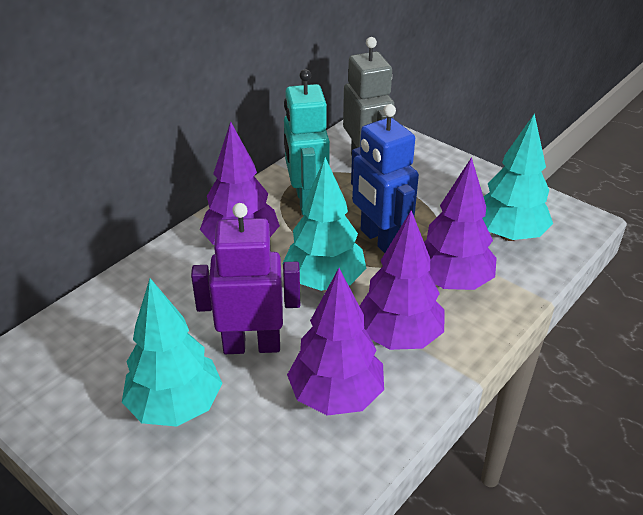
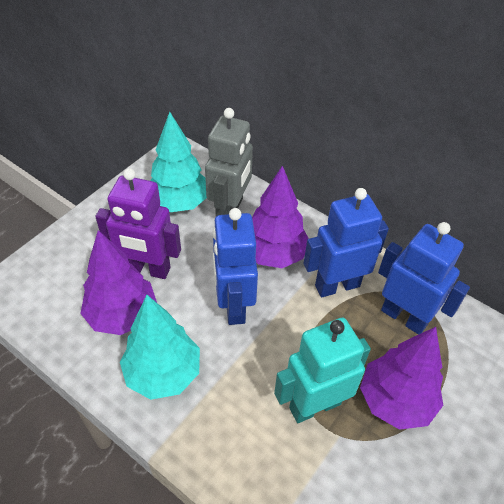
blue robot: [351,104,419,253] = 1 -> [213,208,258,325] [304,188,389,297] [378,222,470,335] = 3
purple tree: [200,121,280,245] [287,268,384,416] [360,210,445,350] [424,157,497,290] = 4 -> [80,230,157,335] [252,166,309,268] [360,327,443,430] = 3
turquoise tree: [122,278,222,427] [282,157,366,291] [482,113,553,241] = 3 -> [120,295,200,400] [150,112,207,212] = 2

